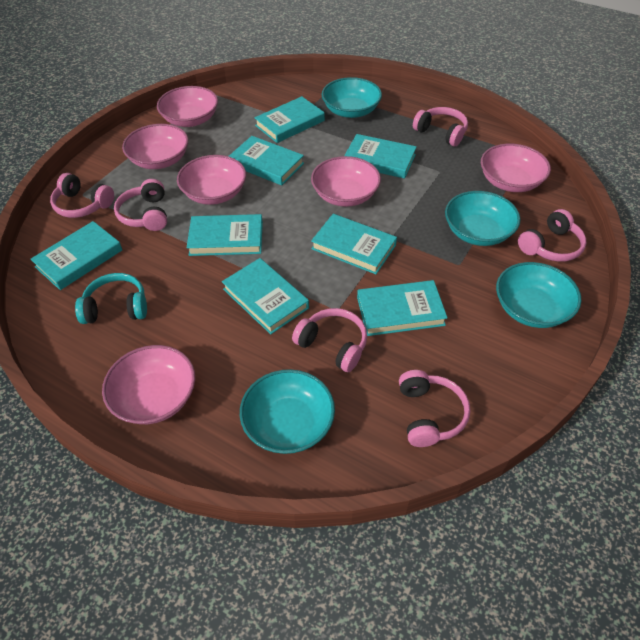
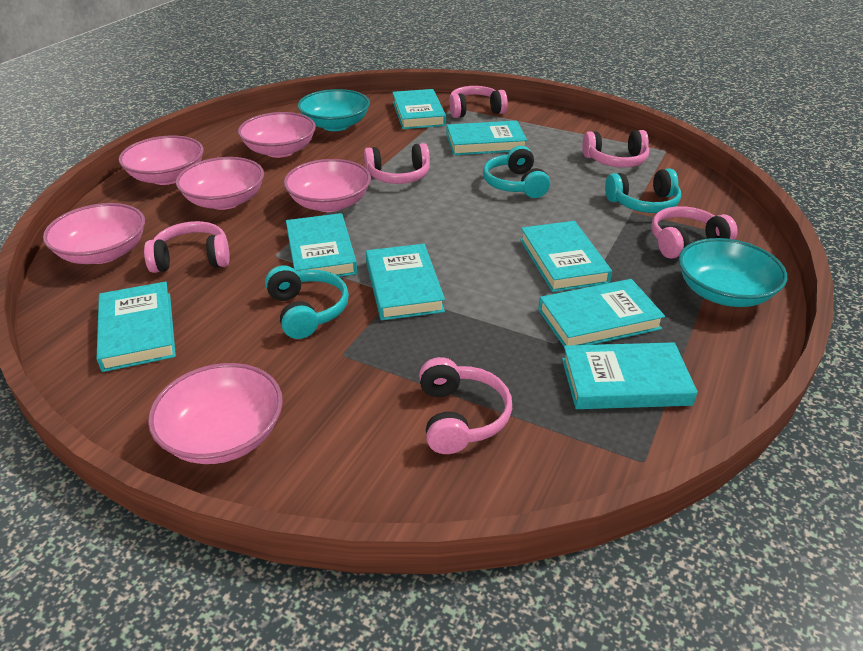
turquoise bowl: [240,369,335,454] [322,77,382,118] [445,191,520,246] [496,262,581,328] = 4 -> [298,89,370,131] [679,238,787,307] = 2
turquoise headphones: [75,273,147,324] = 1 -> [265,265,349,339] [483,146,550,198] [605,168,681,213] = 3

